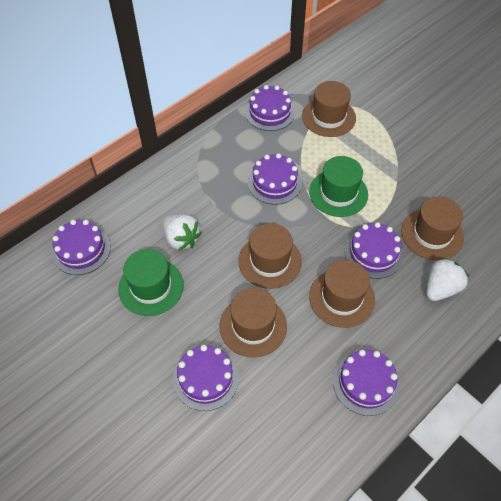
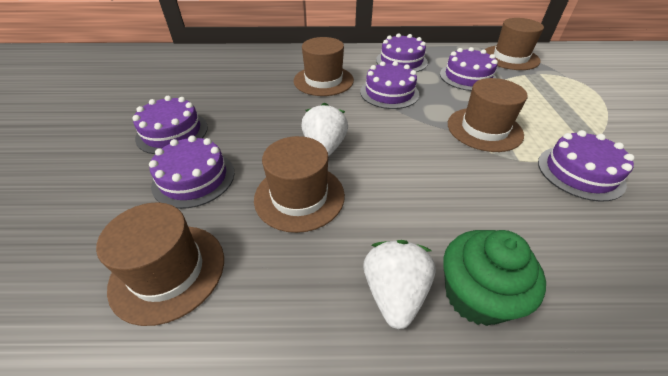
green cupcake: none = 0 -> [443,230,546,326] = 1
green hat: [118,249,184,316] [309,156,368,217] = 2 -> none = 0

